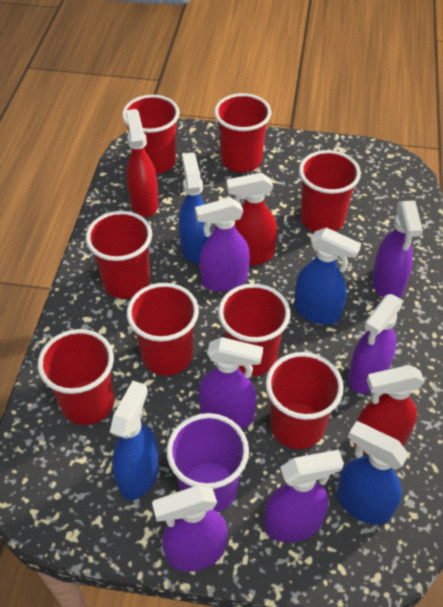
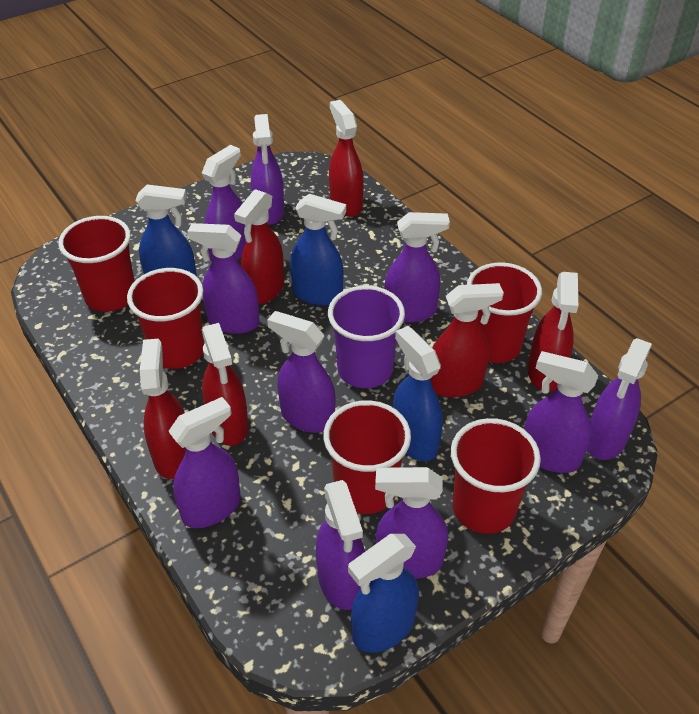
purple spray bottle: [152,485,228,572] [195,198,250,292] [198,337,263,429] [264,450,344,542] [348,294,404,394] [372,201,423,298] = 6 -> [168,397,241,528] [187,223,259,334] [202,145,246,262] [251,114,284,225] [267,311,335,433] [316,480,365,610] [375,467,448,579] [384,212,450,323] [524,351,598,473] [588,338,652,460] = 10
red cup: [38,329,114,425] [86,211,152,299] [122,95,180,174] [127,283,199,376] [214,93,271,172] [218,283,290,376] [266,352,344,449] [299,150,361,232] = 8 -> [58,216,135,312] [127,268,204,369] [323,400,411,514] [451,418,541,534] [467,262,542,363] = 5
red spray bottle: [126,109,159,217] [226,172,277,266] [353,365,425,454] = 3 -> [140,339,186,479] [202,323,248,446] [234,189,284,305] [329,100,364,217] [431,283,504,397] [528,272,578,392] = 6

